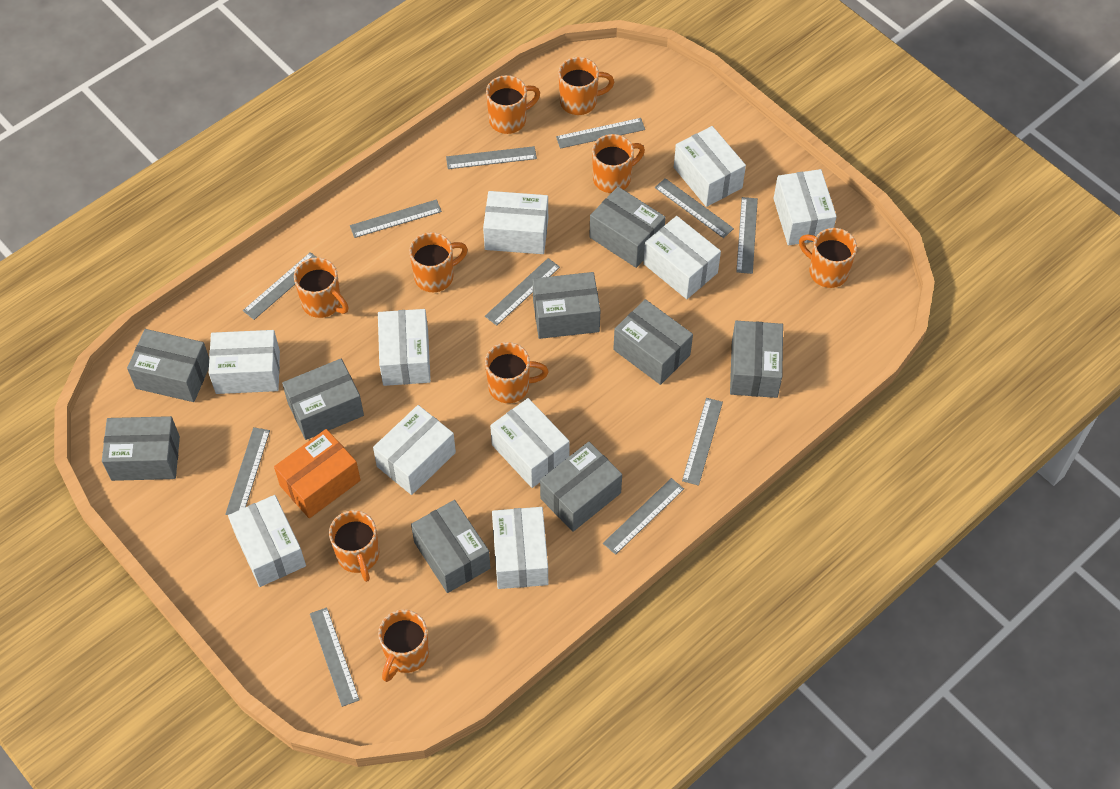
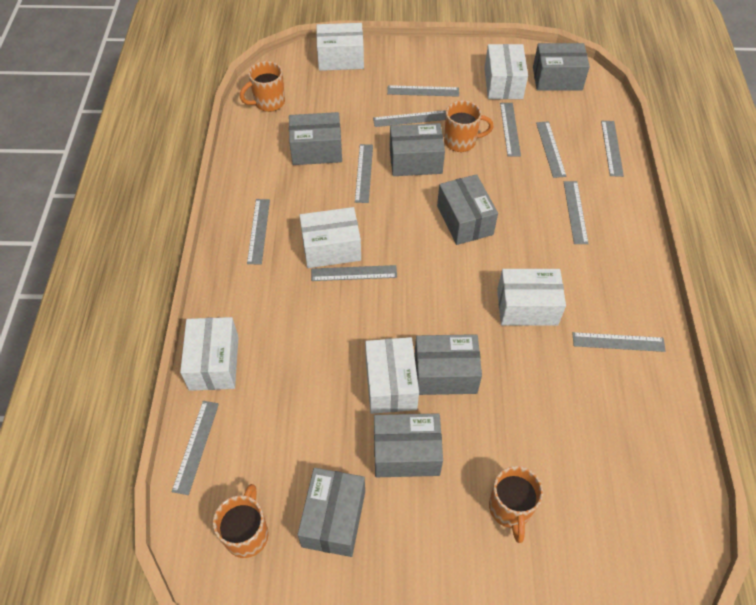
grey box: [102,416,180,481] [127,329,209,402] [282,359,364,440] [411,500,491,593] [533,272,600,339] [540,442,622,532] [589,187,666,268] [613,299,693,385] [730,321,783,398] = 9 -> [289,112,342,165] [297,468,365,557] [374,413,443,477] [390,123,445,176] [415,334,482,395] [437,174,498,245] [533,43,590,91] = 7
orange box: [274,429,361,518] = 1 -> none = 0
orange mug: [294,257,349,318] [329,510,379,582] [378,609,429,682] [409,232,468,292] [485,342,549,403] [486,75,540,134] [558,57,614,115] [592,134,645,193] [799,228,857,288] = 9 -> [213,484,269,558] [240,61,285,112] [444,100,494,152] [489,466,543,543] = 4
white box: [209,330,280,394] [228,495,306,587] [373,405,456,495] [378,309,431,386] [483,191,548,254] [490,398,570,488] [492,507,548,589] [643,216,721,299] [674,126,746,207] [773,169,837,245] = 10 -> [180,317,239,391] [299,207,361,268] [316,23,364,71] [365,337,419,414] [484,44,528,99] [497,269,566,326] = 6

